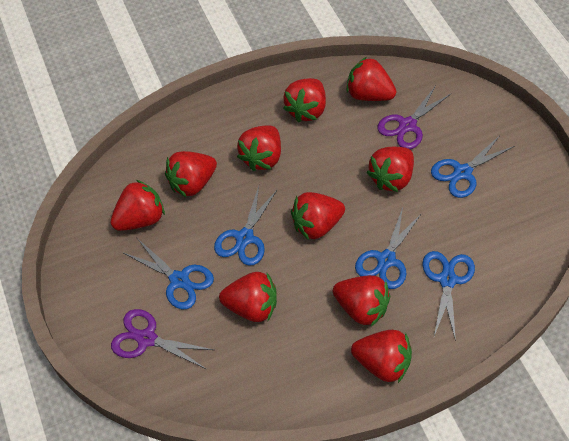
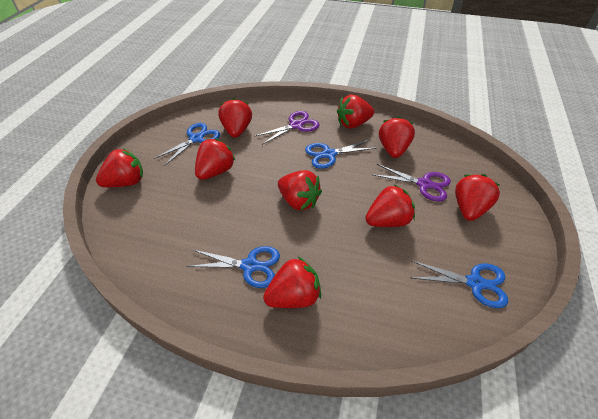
blue scissors: [124,238,214,309] [214,186,278,266] [355,207,422,289] [422,251,475,342] [431,136,514,198] = 5 -> [154,123,220,166] [187,246,280,288] [305,140,376,169] [410,260,508,308] = 4
red strawberry: [110,180,165,231] [165,151,217,198] [219,272,277,322] [237,125,281,171] [283,78,326,122] [291,192,345,240] [333,275,390,327] [346,57,397,101] [351,330,412,383] [366,147,414,192] = 10 -> [96,148,143,187] [195,138,236,180] [219,98,252,138] [263,257,321,308] [278,170,322,210] [337,95,374,129] [365,185,415,227] [379,116,415,158] [455,174,500,221] = 9

